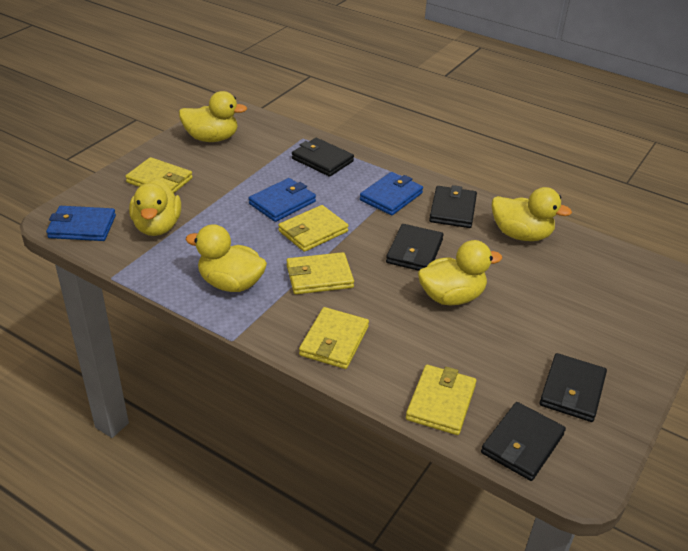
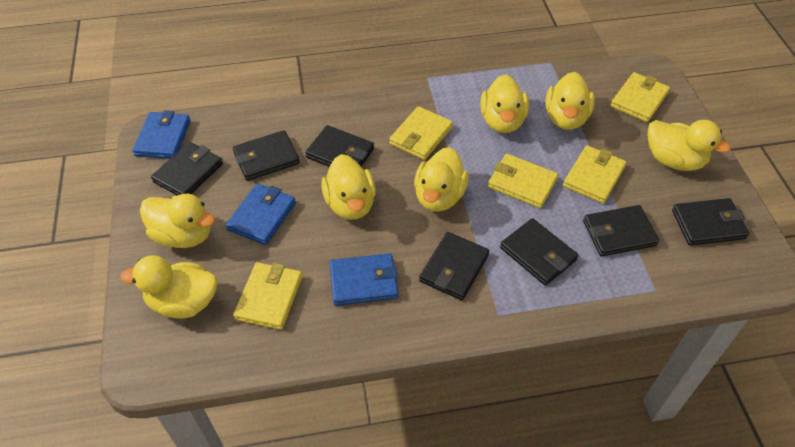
black wallet: [292,138,354,177] [386,224,444,271] [429,185,477,228] [481,402,566,481] [539,353,607,422] = 5 -> [151,142,223,196] [233,130,300,181] [305,125,374,167] [419,232,489,300] [500,218,578,286] [583,205,659,256] [672,198,749,246] = 7
yellow duck: [129,178,181,236] [179,91,247,142] [185,224,267,292] [418,240,502,305] [492,187,572,241] = 5 -> [121,255,217,319] [140,194,215,248] [321,154,376,220] [414,147,469,212] [480,74,529,133] [545,72,595,130] [648,120,730,171] = 7

